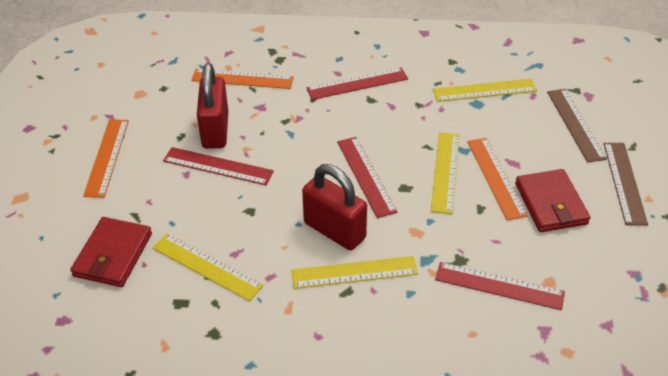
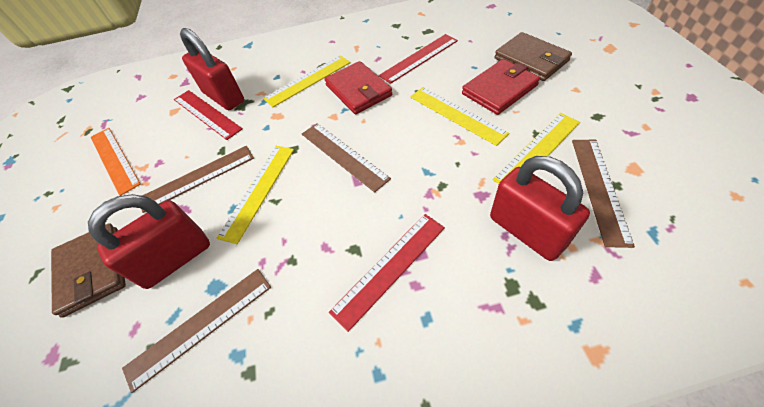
brown ruler: [547,89,607,163] [604,143,648,226] = 2 -> [122,269,271,393] [142,146,254,213] [302,123,391,193] [572,140,635,248] = 4
brown wallet: none = 0 -> [51,223,126,318] [495,32,572,81] = 2
orange ruler: [83,119,129,198] [191,69,294,89] [467,138,528,221] = 3 -> [91,128,141,196] = 1
red padlock: [197,63,228,149] [302,164,367,250] = 2 -> [88,194,210,289] [180,28,244,110] [490,156,590,261] = 3
red ruler: [163,147,274,185] [306,67,408,100] [337,137,397,218] [435,262,565,310] = 4 -> [174,90,243,140] [329,214,445,332] [379,34,458,84] = 3

